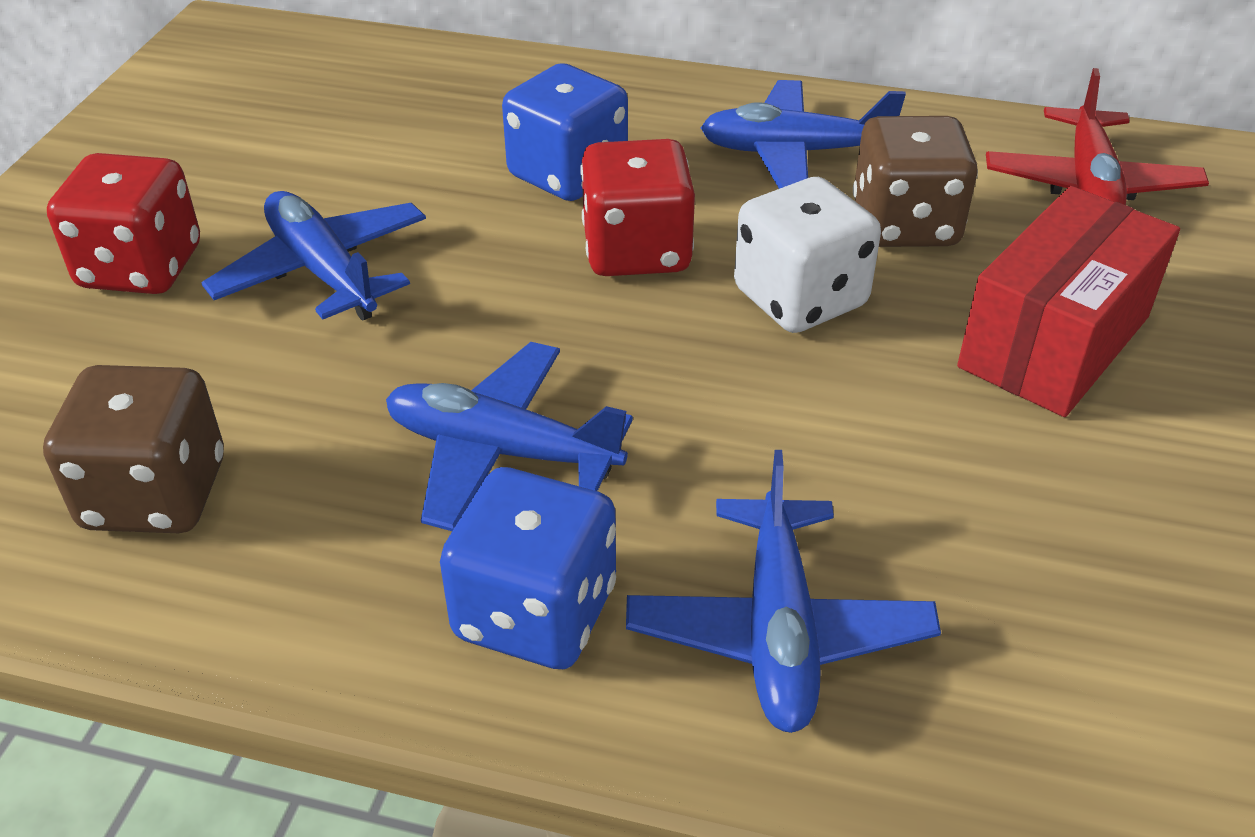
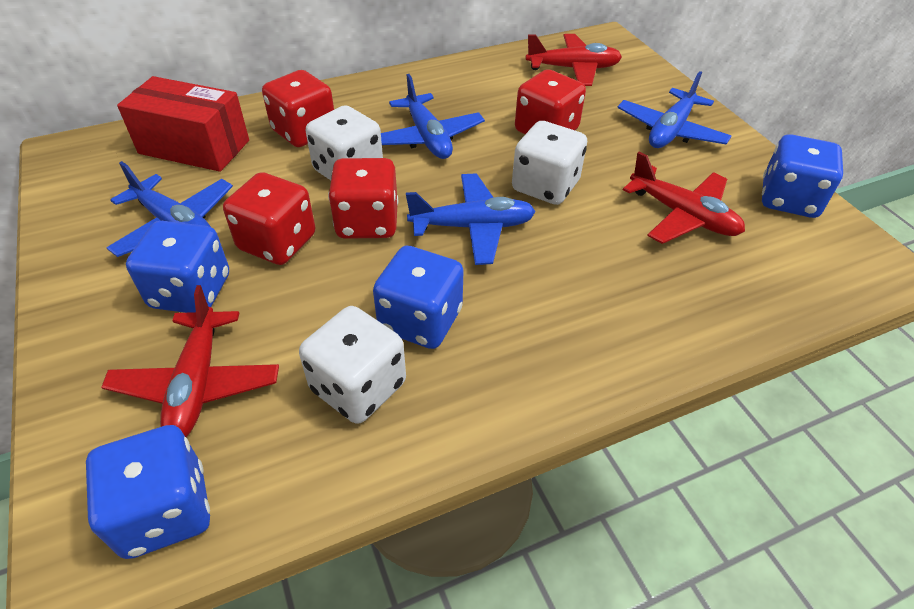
blue dice: [440,467,616,669] [502,63,628,201] = 2 -> [86,425,210,559] [126,221,229,313] [373,246,464,349] [762,134,843,218] = 4
brown dice: [43,365,224,533] [853,116,978,247] = 2 -> none = 0
red dice: [47,153,200,294] [580,139,695,276] = 2 -> [223,172,315,265] [262,70,334,147] [328,158,398,239] [515,69,586,134] = 4
red plane: [986,68,1209,205] = 1 -> [101,285,279,437] [526,34,622,86] [623,152,745,244] = 3
white dice: [734,177,881,333] = 1 -> [299,306,406,424] [306,105,383,180] [512,121,587,205] = 3

